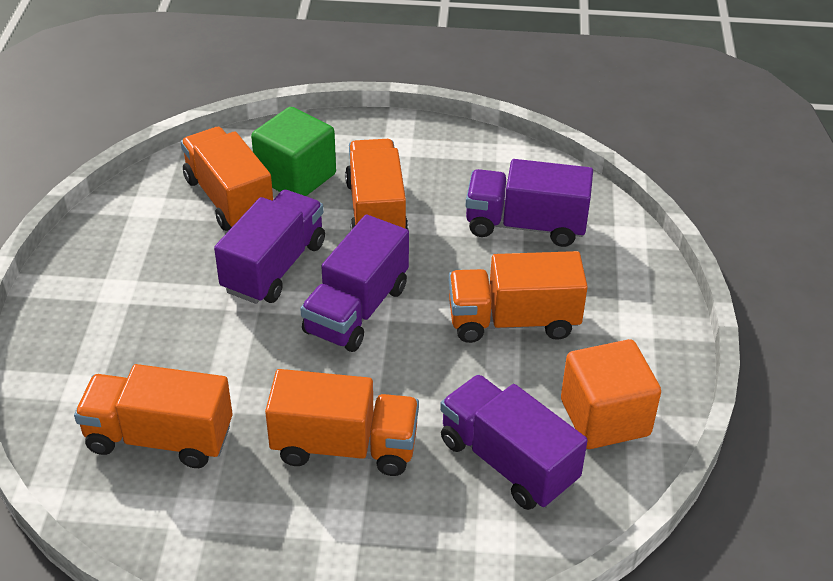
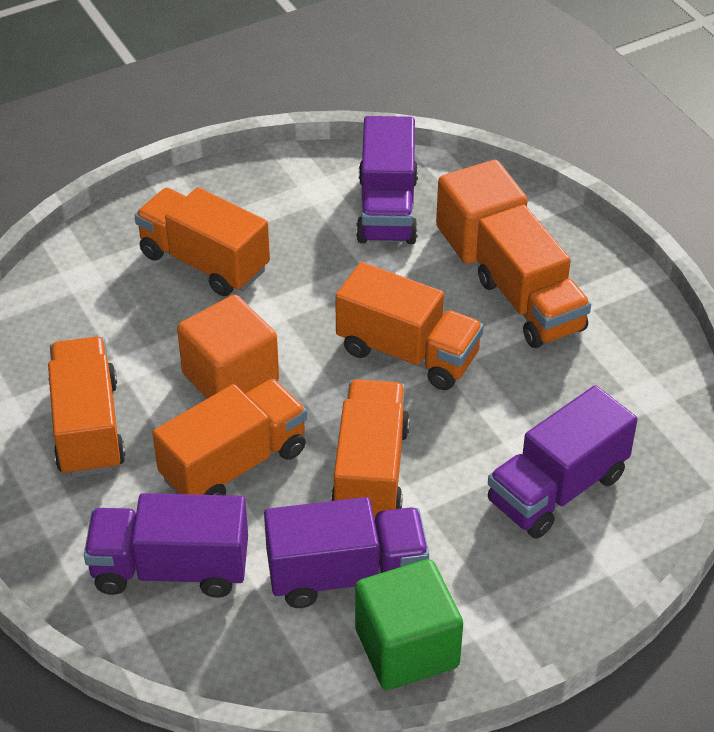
orange cube: [561,339,661,449] = 1 -> [177,295,279,399] [436,160,528,264] = 2
orange truck: [74,364,233,468] [181,127,273,231] [265,369,419,476] [345,139,409,230] [449,251,588,343] = 5 -> [48,337,126,477] [135,187,270,296] [152,379,307,495] [331,379,410,521] [335,262,484,390] [476,204,591,348] = 6

